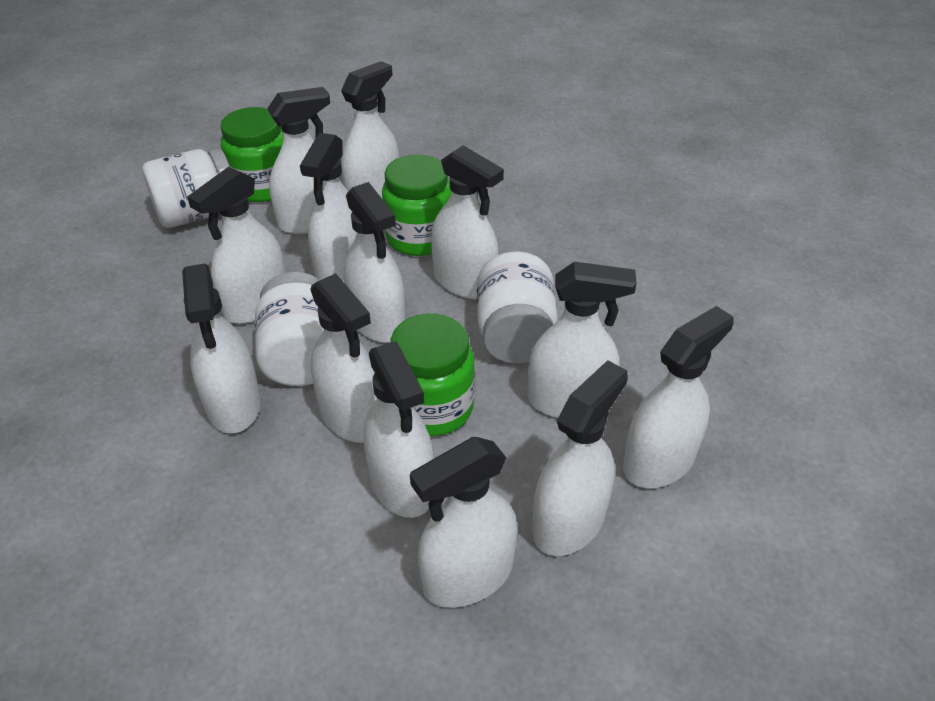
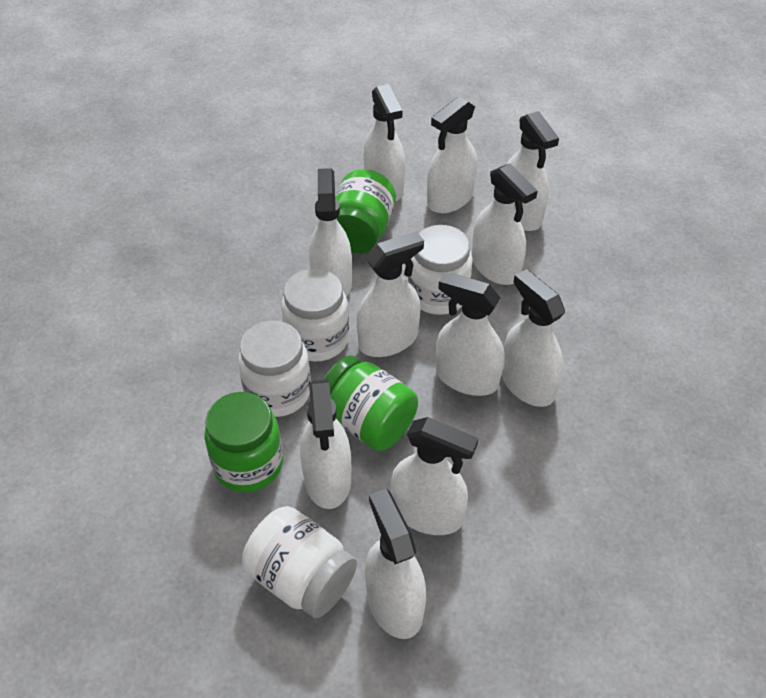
white jar: [142,148,230,228] [255,272,324,386] [477,252,558,363] = 3 -> [238,321,311,417] [242,506,357,618] [281,269,349,362] [408,225,473,315] = 4
white spray bottle: [182,263,261,434] [187,167,286,324] [267,87,330,234] [300,133,357,282] [310,273,378,443] [341,61,399,198] [344,182,406,343] [363,341,434,518] [410,437,518,608] [431,145,504,300] [528,262,637,418] [532,360,628,556] [623,306,734,488] = 13 -> [300,380,351,509] [309,168,352,297] [357,231,424,357] [363,84,405,201] [365,489,426,639] [391,417,478,535] [427,97,477,213] [436,272,505,396] [472,164,538,285] [502,269,565,407] [506,111,559,231] = 11

